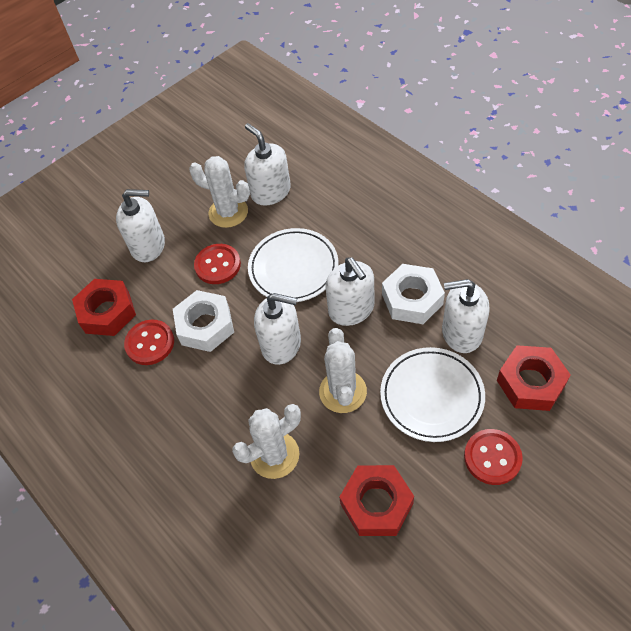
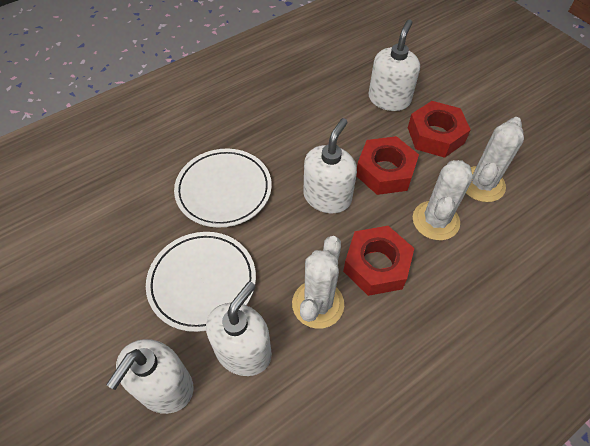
red button: [124,320,174,365] [194,244,241,284] [464,429,523,485] = 3 -> none = 0
white nut: [173,290,234,352] [382,264,445,324] = 2 -> none = 0
white soap dispenser: [116,189,165,262] [244,123,291,206] [254,293,301,365] [325,257,374,326] [442,279,490,353] = 5 -> [106,339,194,414] [206,281,272,376] [303,118,357,213] [368,20,420,111] = 4

